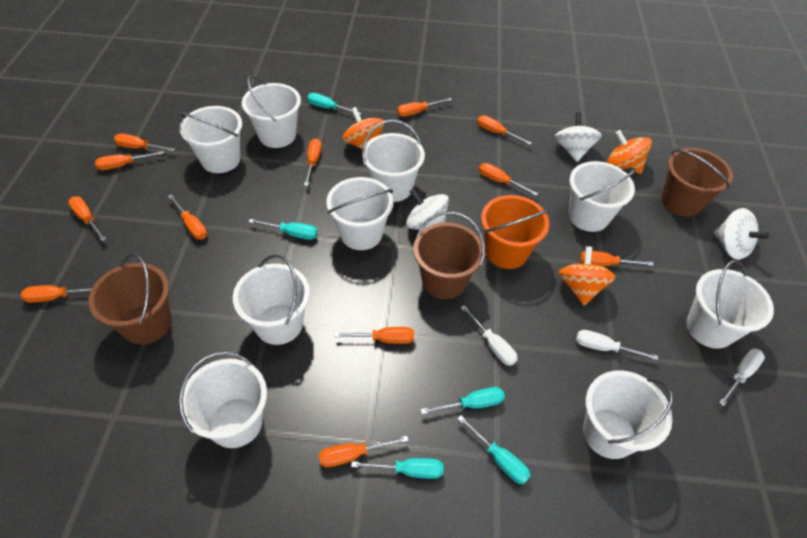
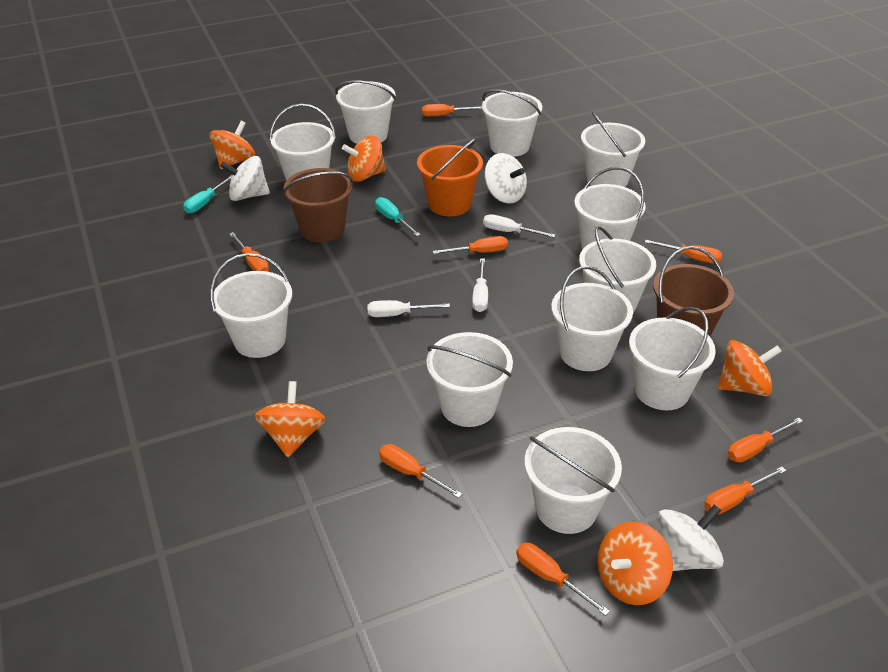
brown bucket: [88,253,172,345] [413,212,485,299] [661,148,733,217] = 3 -> [283,168,353,242] [653,246,734,336] = 2
orange screwdriver: [21,285,92,303] [68,196,106,241] [95,151,164,170] [114,134,175,151] [168,194,207,239] [304,139,322,186] [319,436,409,467] [334,327,414,344] [397,98,452,117] [477,115,531,145] [479,163,538,196] [580,251,654,266] = 12 -> [229,232,269,272] [379,444,462,498] [422,104,482,117] [433,236,508,254] [516,543,610,616] [645,240,722,264] [704,467,786,515] [727,417,803,463] = 8
orange spinning top: [342,107,384,149] [558,246,615,305] [607,130,652,174] = 3 -> [209,121,255,169] [255,381,326,457] [342,135,386,182] [598,522,673,605] [718,340,782,396] = 5
turquoise screwdriver: [249,219,317,240] [307,93,362,115] [351,458,443,479] [421,387,505,414] [457,415,531,484] = 5 -> [183,175,233,214] [375,197,421,236] = 2
white bucket: [179,106,242,173] [179,352,267,448] [233,254,310,345] [242,75,301,148] [326,177,394,250] [362,120,425,202] [568,161,636,232] [583,371,673,459] [686,260,774,349] = 9 -> [210,253,292,358] [270,104,336,181] [335,80,396,144] [426,332,513,427] [482,89,542,157] [524,427,622,534] [551,266,633,371] [574,167,645,250] [579,226,656,314] [581,112,645,187] [629,307,716,410] = 11

